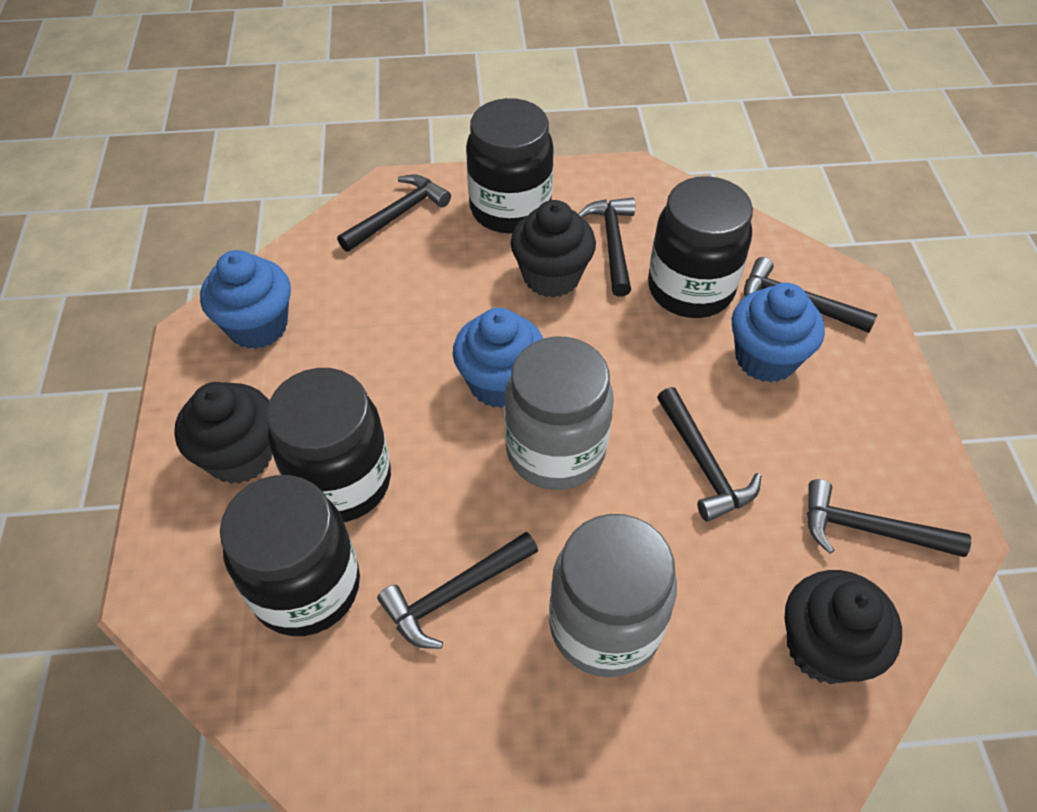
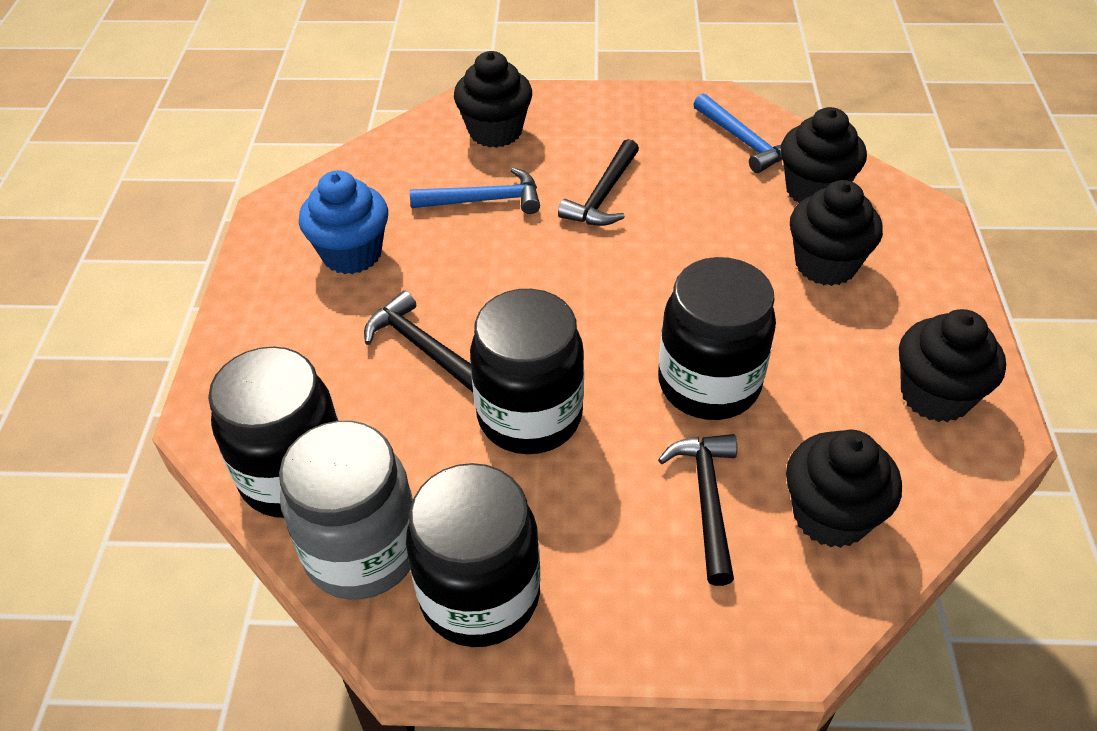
black cupcake: [174,382,272,484] [511,200,596,298] [785,570,902,684] = 3 -> [454,51,532,148] [781,107,867,203] [786,430,902,548] [790,180,883,286] [899,309,1006,422] = 5
black hammer: [337,175,451,252] [377,532,538,649] [578,198,635,297] [657,387,761,522] [744,257,877,333] [807,479,971,557] = 6 -> [364,291,473,392] [558,139,639,226] [658,434,737,586] = 3
blue cupcake: [200,250,291,349] [453,308,543,408] [732,283,825,383] = 3 -> [299,170,388,274] = 1
blue hammer: none = 0 -> [410,167,540,214] [693,93,782,173] = 2
grey jar: [504,336,614,490] [549,514,677,677] = 2 -> [279,421,413,600] = 1

